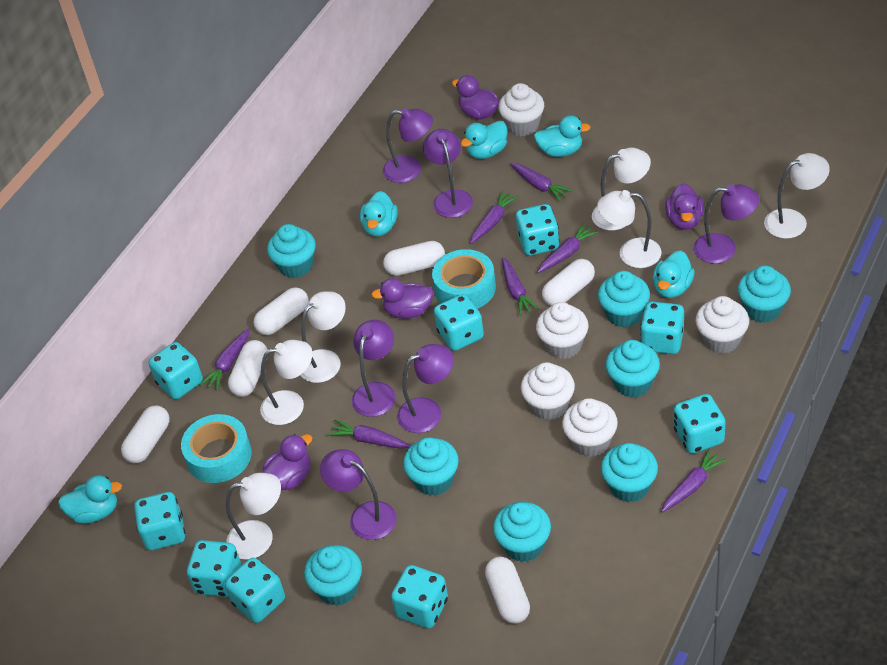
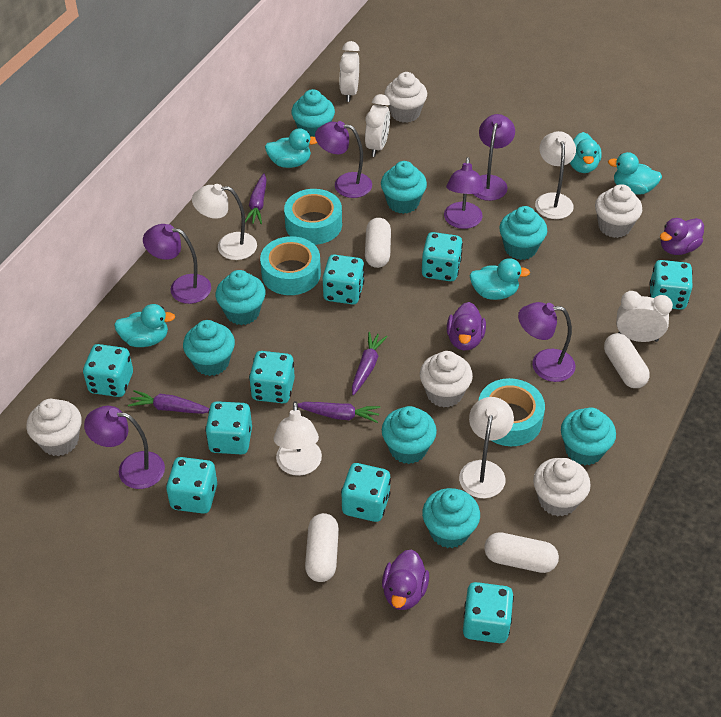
purple carrot: [200,328,250,390] [328,419,411,449] [470,191,519,244] [502,257,539,316] [510,162,572,201] [537,223,598,273] [661,449,727,512] = 7 -> [128,390,210,414] [245,173,267,224] [298,402,381,423] [352,332,388,395] = 4
purple duck: [262,434,312,490] [371,278,433,319] [452,75,499,120] [665,183,704,230] = 4 -> [382,549,429,610] [447,302,486,350] [660,218,704,255] = 3
turquoise tape: [181,414,252,483] [432,249,496,309] = 2 -> [260,236,321,295] [284,189,342,245] [479,378,545,446] = 3
white capsule: [121,405,170,463] [228,340,268,397] [253,287,309,335] [383,241,445,276] [485,557,530,624] [542,259,595,306] = 6 -> [305,513,339,582] [365,218,391,268] [484,532,559,573] [604,333,650,388] = 4
white clock: none = 0 -> [339,41,360,102] [365,94,390,157] [616,291,673,342] = 3
white lamp: [226,473,281,560] [260,340,312,425] [300,291,346,383] [592,147,651,230] [597,190,662,268] [764,153,830,239] = 6 -> [192,184,257,260] [274,401,322,476] [459,397,514,498] [535,131,576,219] = 4

